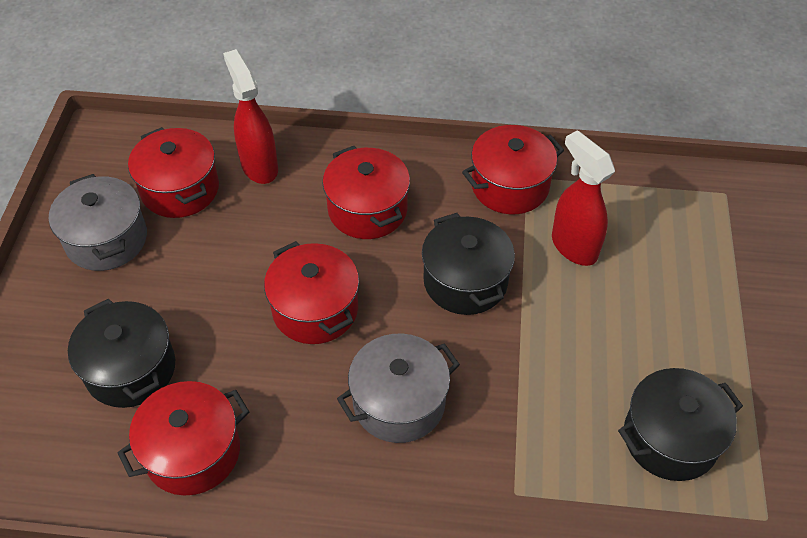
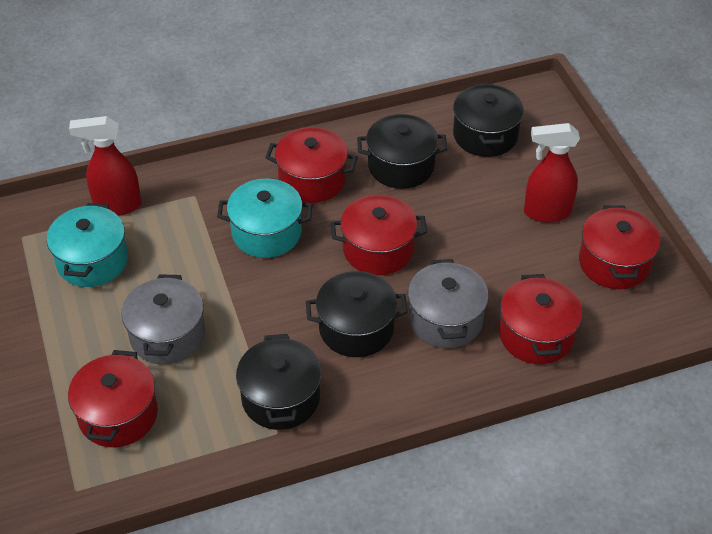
black pot: [68,298,175,408] [422,213,515,315] [618,368,743,481] = 3 -> [236,334,321,430] [306,271,408,357] [357,114,447,189] [453,83,524,157] = 4
turquoise pot: none = 0 -> [47,203,128,287] [217,179,313,258] = 2

